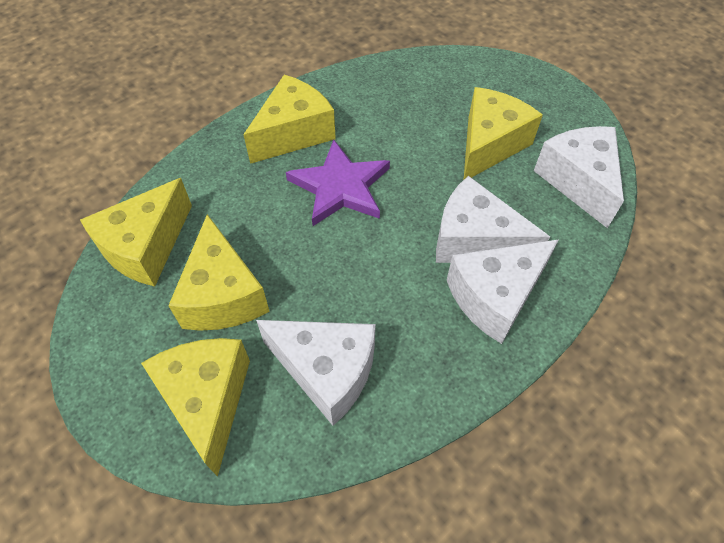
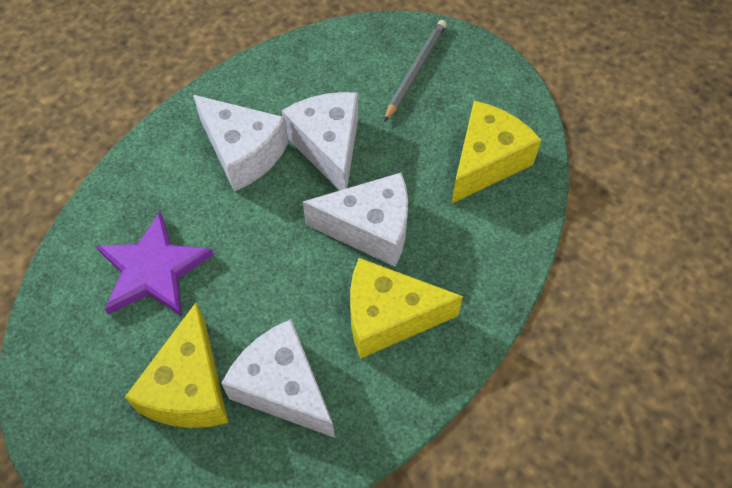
grey pencil: none = 0 -> [384,20,447,122] = 1
yellow cheese: [80,178,192,286] [141,338,250,477] [168,214,270,331] [243,75,336,164] [464,87,543,179] = 5 -> [125,303,229,428] [350,258,463,359] [451,101,542,204] = 3

